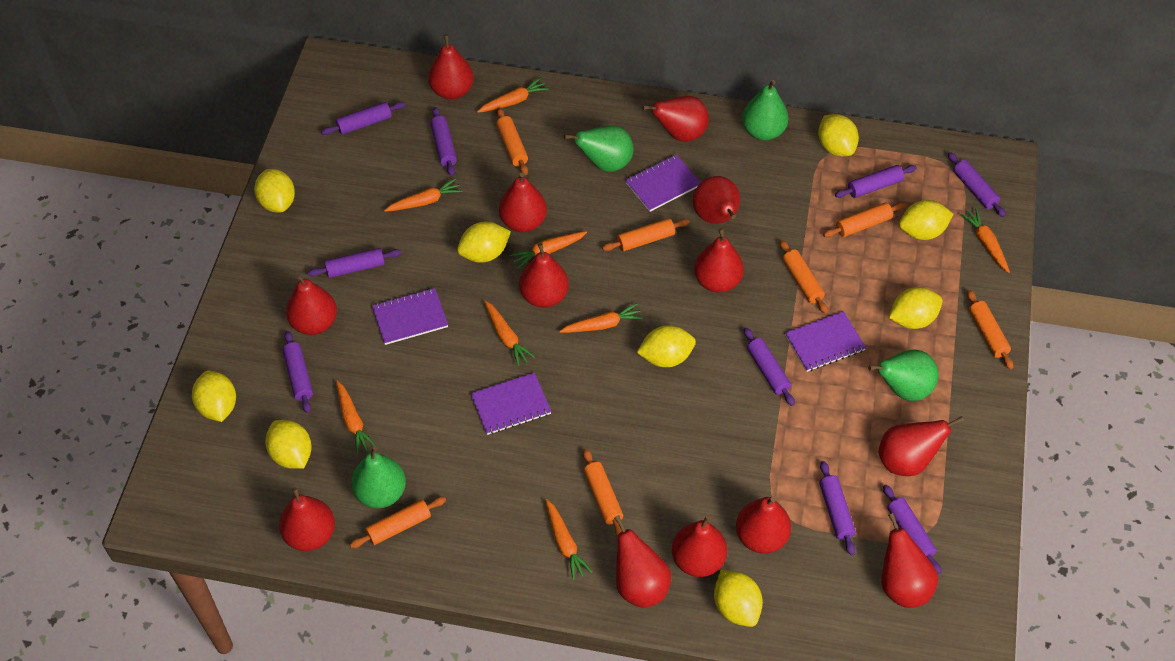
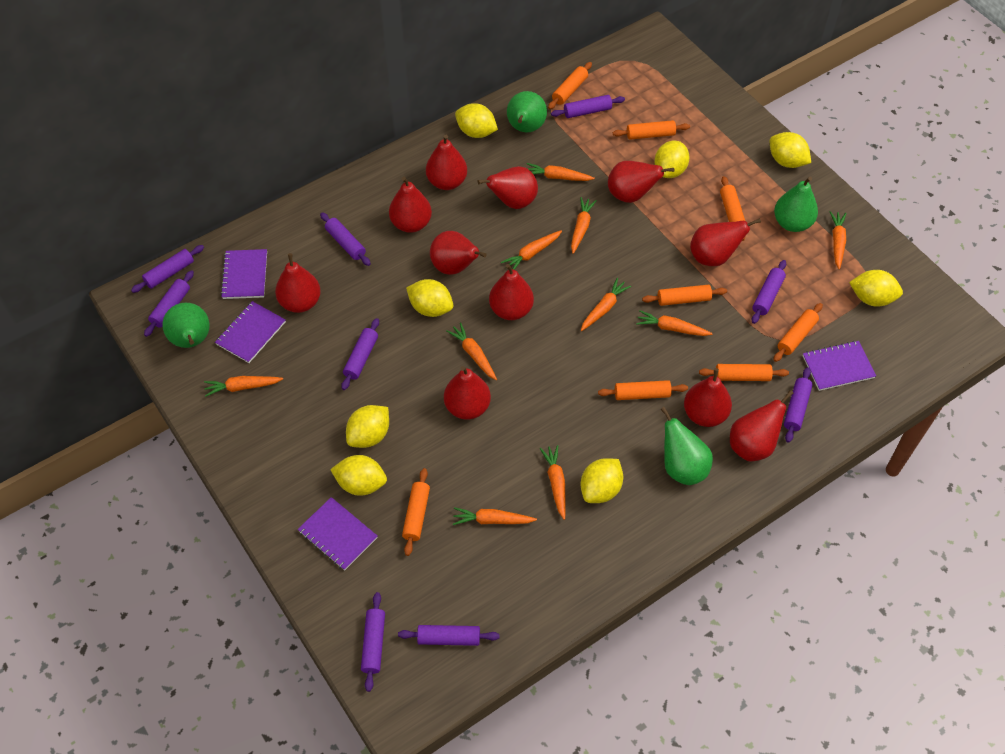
orange carrot: [336,381,376,454] [384,178,462,212] [477,78,549,113] [484,301,535,366] [510,231,587,269] [545,499,593,581] [559,303,643,333] [960,208,1010,273] = 8 -> [204,376,283,397] [446,322,497,380] [453,507,537,525] [501,230,562,270] [527,163,595,181] [540,445,566,520] [571,197,597,254] [581,278,631,331] [636,310,713,336] [830,211,846,269] = 10
orange rolling pin: [349,497,446,548] [496,108,528,175] [583,449,623,536] [602,218,690,251] [780,240,828,314] [823,202,905,238] [967,290,1014,370] = 7 -> [402,468,430,556] [548,62,592,109] [598,380,688,400] [613,120,690,140] [642,285,727,306] [699,364,789,381] [720,176,745,241] [774,303,823,362] = 8
red pear: [279,487,335,551] [286,274,337,335] [428,34,474,99] [499,172,547,232] [519,243,569,308] [614,515,671,608] [642,96,709,142] [672,515,727,577] [693,176,740,224] [694,228,744,293] [736,496,791,553] [879,416,964,476] [881,513,938,608] = 13 -> [275,253,321,313] [389,177,432,233] [426,135,467,190] [430,231,487,275] [444,366,491,420] [477,166,538,209] [489,264,534,320] [608,161,674,203] [684,368,732,427] [690,218,761,266] [730,390,793,461] = 11
yellow lemon: [192,371,236,422] [254,169,295,213] [265,420,312,469] [457,222,511,263] [637,325,696,367] [714,569,763,627] [818,114,859,156] [889,287,942,329] [899,200,954,240] = 9 -> [330,455,387,496] [346,405,389,448] [406,279,453,317] [455,103,498,138] [581,458,623,503] [654,141,689,178] [770,132,811,168] [849,270,903,307] = 8

